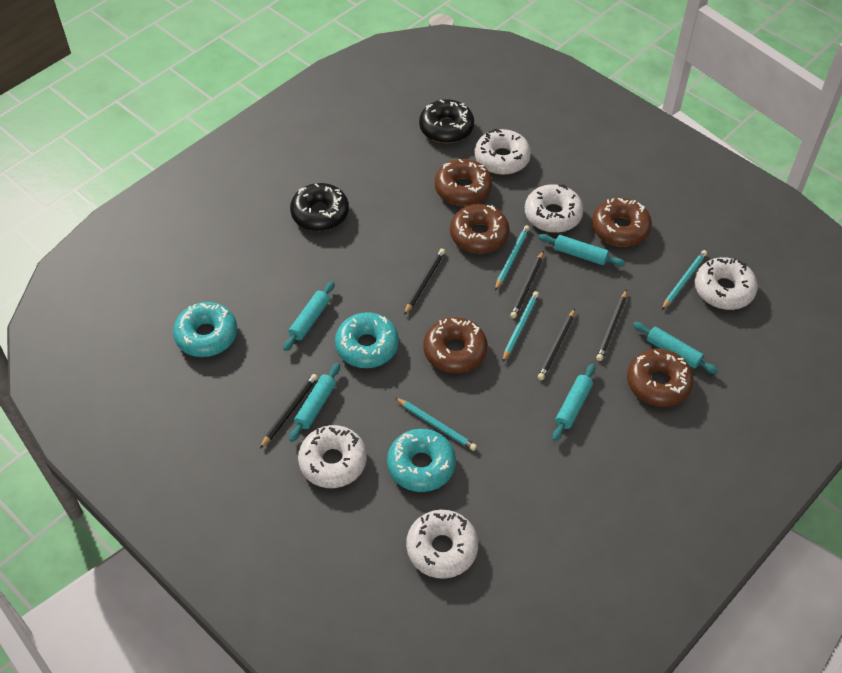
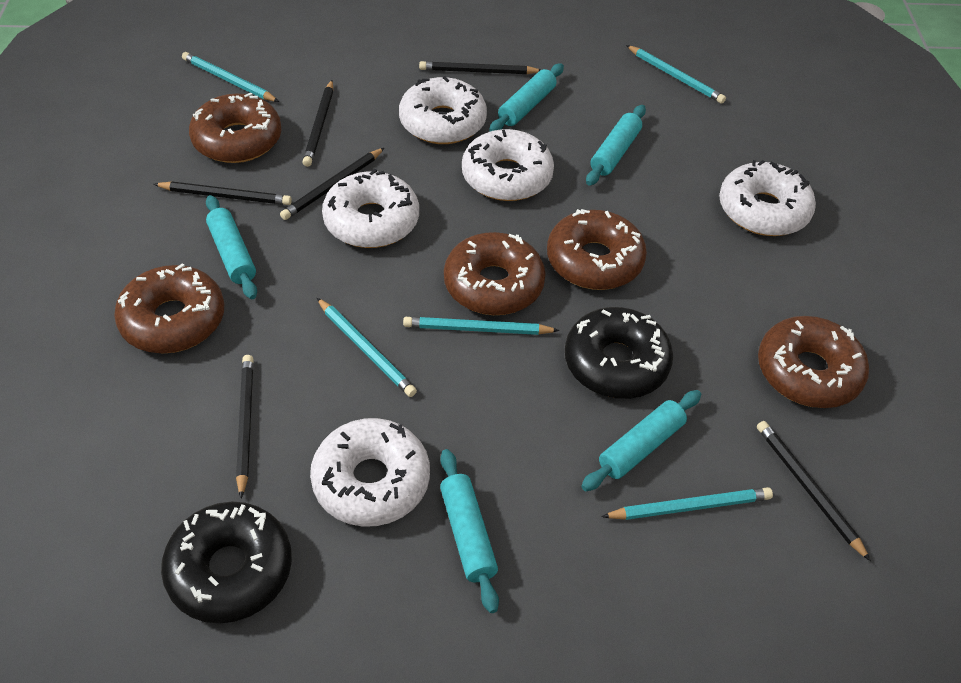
black pencil: [260,374,318,449] [404,248,445,315] [510,251,543,318] [538,309,575,380] [596,290,627,361] = 5 -> [154,182,292,205] [236,355,254,498] [280,148,384,220] [302,80,333,167] [419,61,540,74] [757,421,871,561] = 6
turquoise donut: [173,302,237,357] [335,312,399,368] [387,429,456,492] = 3 -> none = 0
turquoise pencil: [395,398,477,451] [495,225,530,290] [502,291,539,362] [662,250,707,310] = 4 -> [182,52,279,102] [317,298,417,397] [403,317,560,335] [601,487,773,520] [626,45,726,104] = 5

